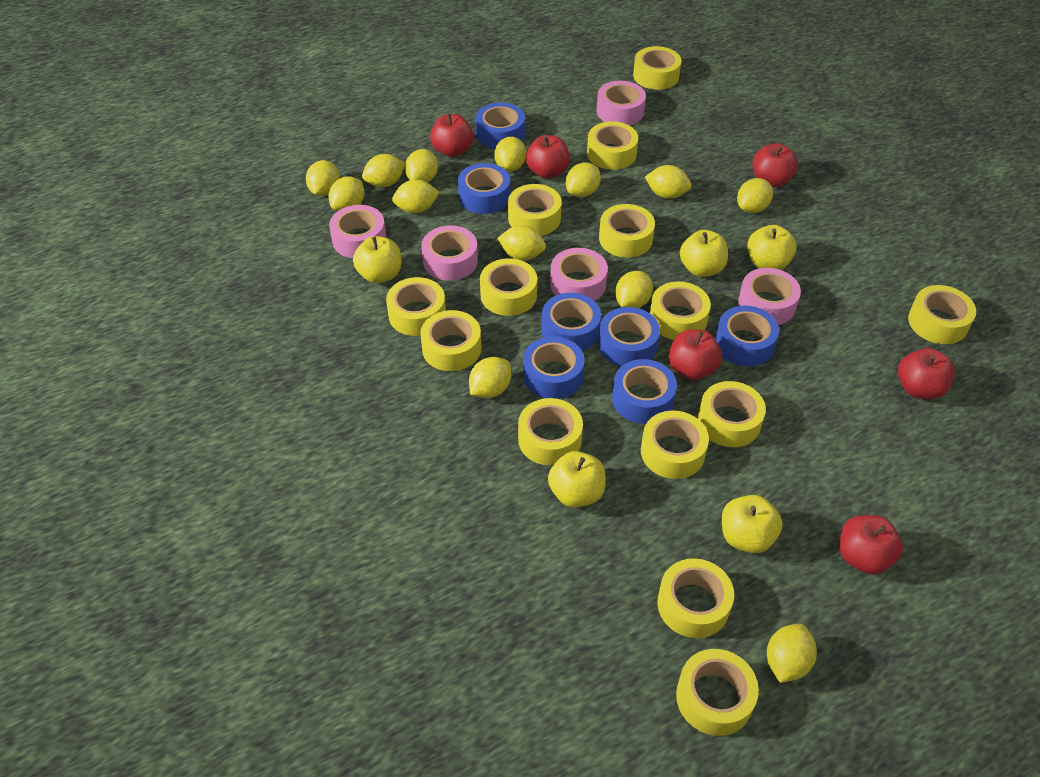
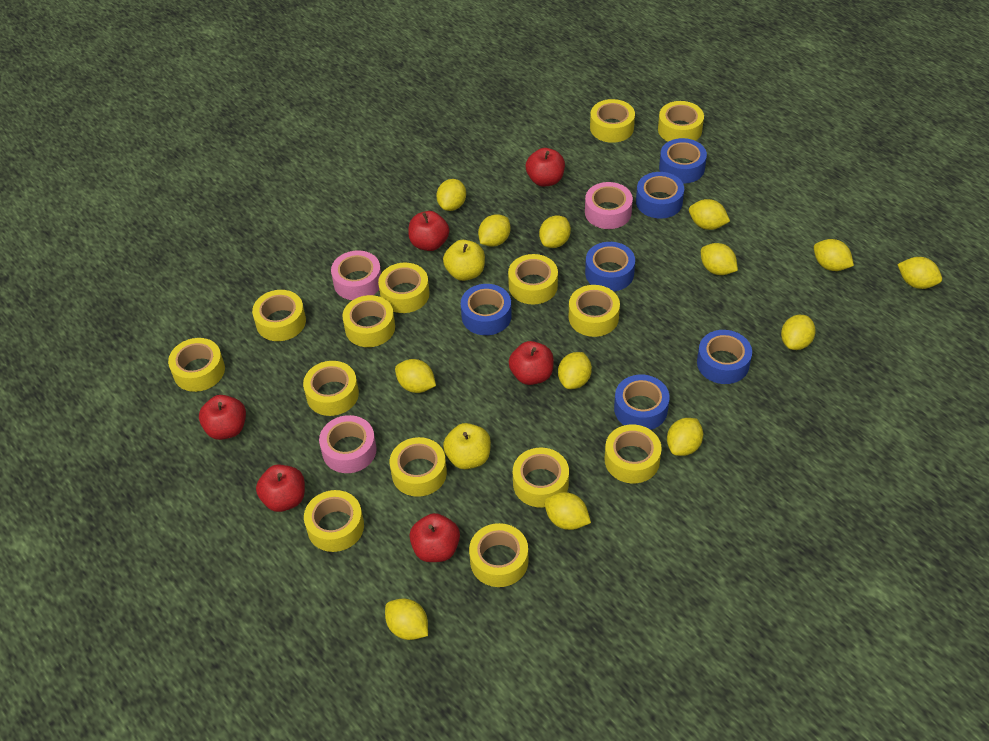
blue tape: [458,163,510,214] [476,102,525,149] [523,336,585,399] [541,293,601,351] [598,307,660,366] [612,359,677,424] [715,306,779,366] = 7 -> [461,284,512,335] [585,242,635,291] [614,375,670,430] [636,172,684,218] [659,138,707,184] [697,330,752,384] = 6
pink tape: [329,205,386,258] [421,225,478,281] [550,248,608,301] [597,81,646,125] [738,268,801,325] = 5 -> [319,415,377,473] [331,251,381,300] [585,182,633,229] = 3
yellow apple: [353,236,401,283] [548,451,606,508] [680,230,728,277] [722,495,783,554] [747,225,797,270] = 5 -> [443,240,485,281] [443,423,491,469] = 2

